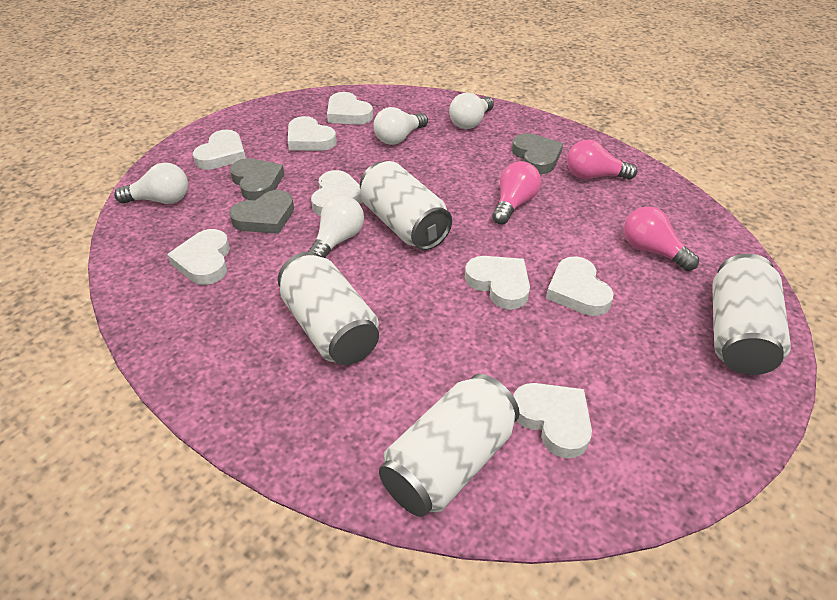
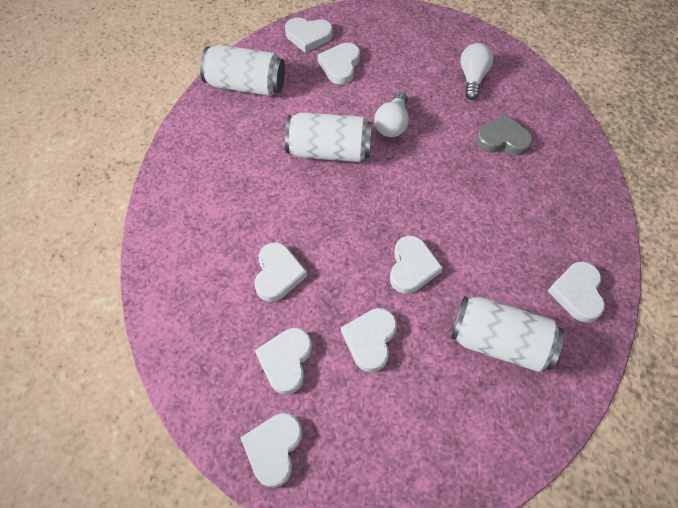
grey heart: [229,190,294,234] [230,158,284,201] [512,133,563,174] = 3 -> [476,114,533,155] = 1
pink light bulb: [492,161,541,224] [567,140,637,180] [624,207,699,271] = 3 -> none = 0
white can: [278,252,379,365] [360,161,452,250] [379,374,520,517] [712,254,791,375] = 4 -> [200,45,285,96] [285,112,372,162] [451,296,564,372] = 3
white light bulb: [114,163,188,204] [307,196,364,258] [373,107,428,145] [449,92,494,129] = 4 -> [374,92,409,137] [460,43,494,100] = 2

